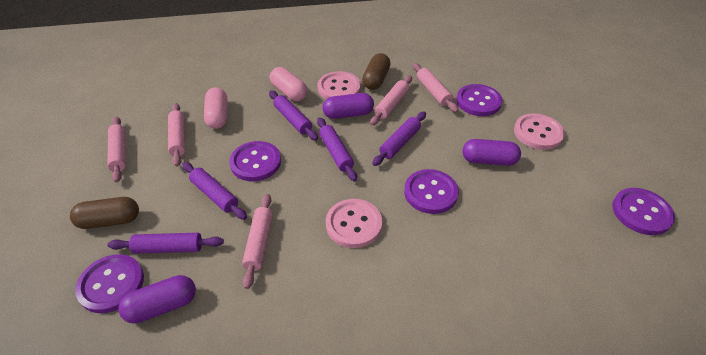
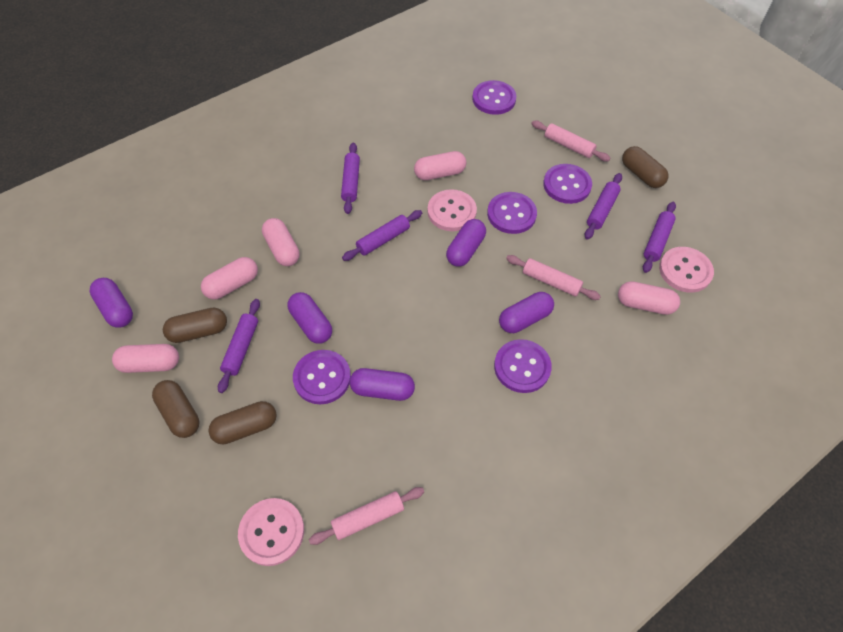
brown capsule: [70,197,139,229] [362,53,391,90] = 2 -> [152,380,199,438] [163,308,227,343] [208,401,277,445] [622,146,668,188] = 4
pink capsule: [204,87,227,129] [270,67,308,101] = 2 -> [112,344,179,373] [201,257,258,300] [262,218,300,266] [414,151,466,180] [618,281,680,315] = 5
pink rolling pin: [107,116,126,183] [168,103,185,167] [242,194,273,289] [370,76,412,126] [413,63,459,113] = 5 -> [309,487,424,545] [506,255,601,300] [531,121,611,161] = 3
purple capsule: [118,275,196,324] [323,93,374,119] [462,139,521,166] = 3 -> [90,278,133,328] [287,292,332,344] [350,368,415,401] [446,219,486,267] [499,292,554,333] = 5

